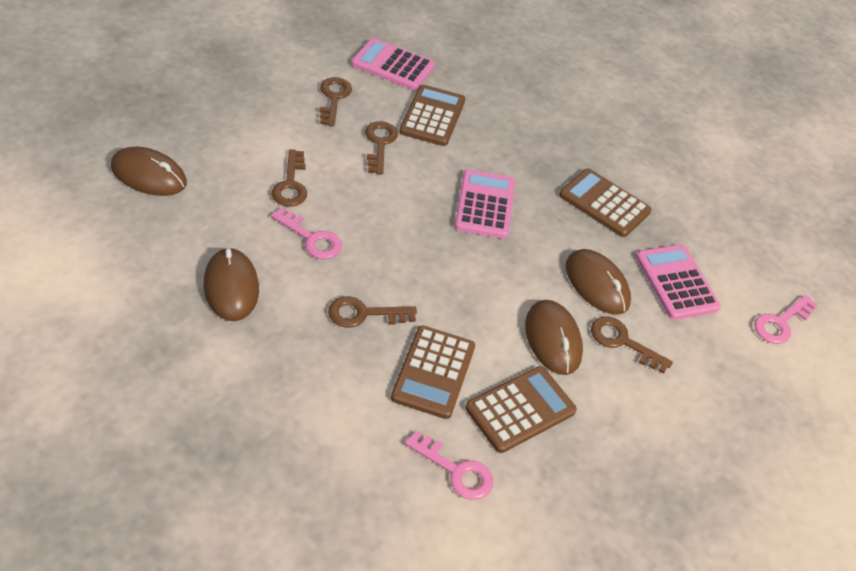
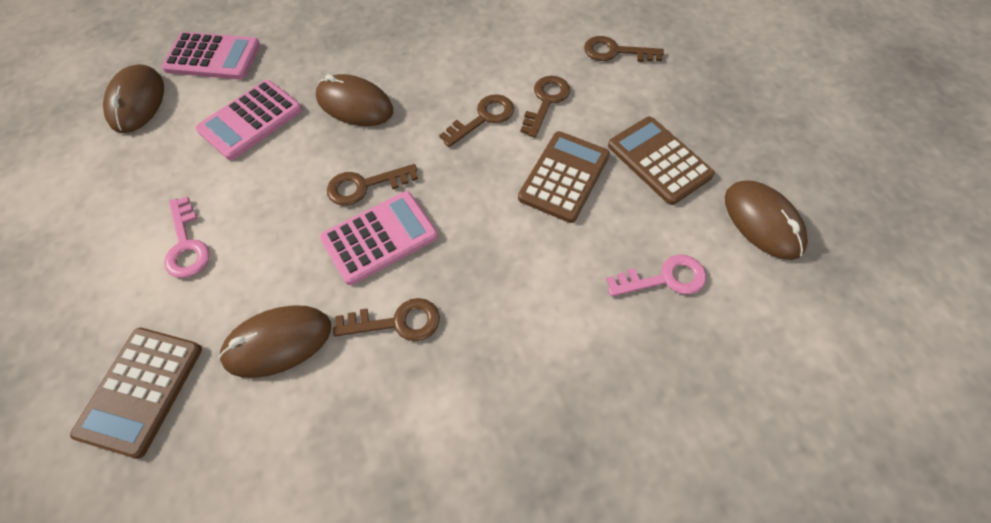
brown calculator: [391,325,475,419] [399,85,465,146] [465,366,577,453] [559,168,652,237] = 4 -> [70,328,202,459] [518,131,610,223] [608,117,715,205] = 3
pink key: [271,207,342,259] [405,431,493,500] [754,295,817,344] = 3 -> [164,197,210,278] [606,255,706,297] = 2

